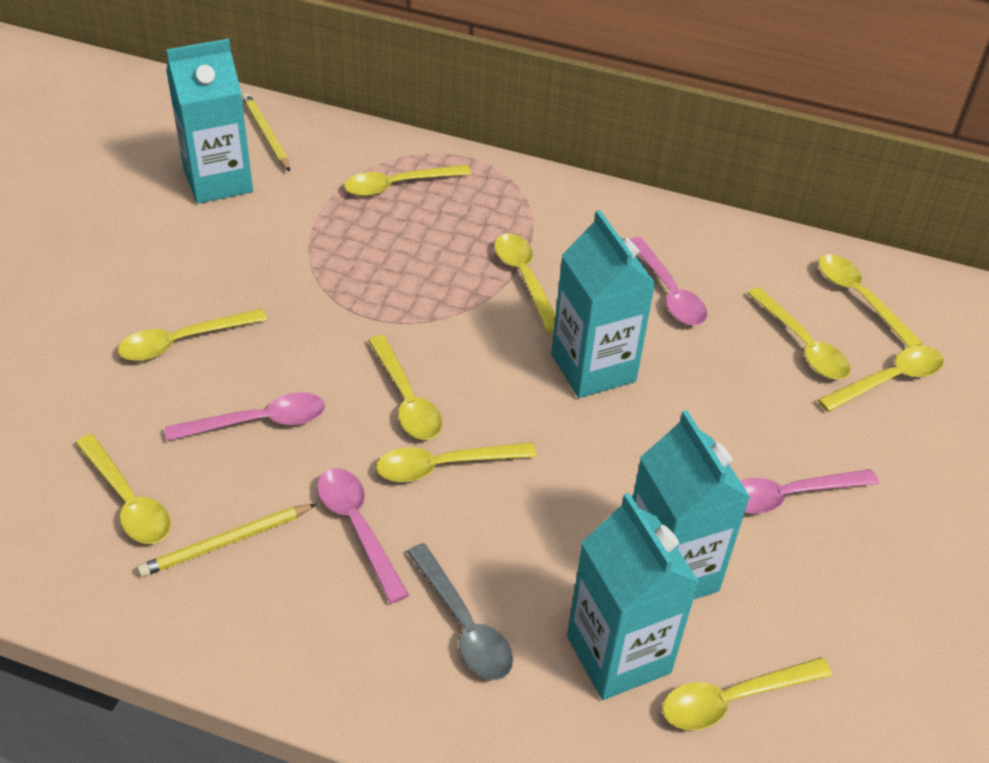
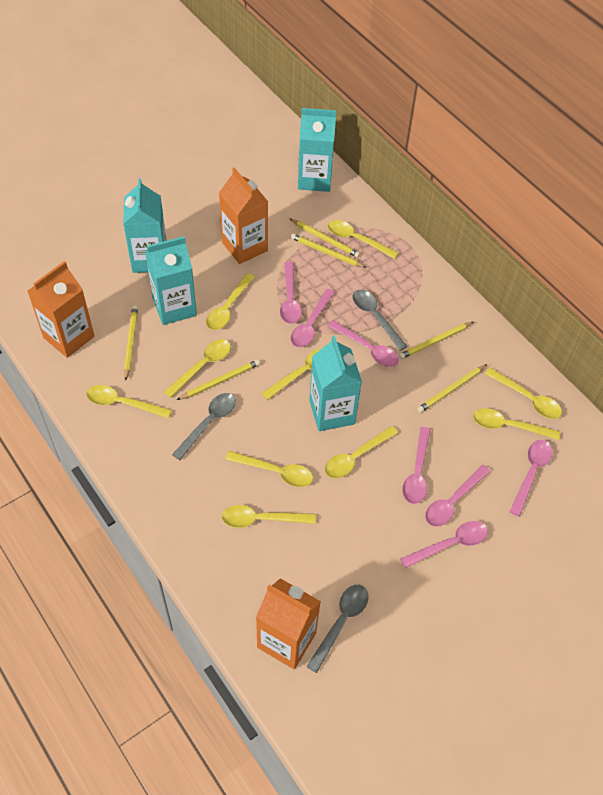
grey spoon: [407,543,513,680] = 1 -> [172,393,236,460] [306,585,369,673] [353,290,408,351] = 3
orange carton: none = 0 -> [28,261,95,358] [219,167,268,264] [256,578,321,669] = 3
pink spoon: [165,392,325,441] [317,468,409,604] [629,237,707,325] [740,469,879,514] = 4 -> [280,262,302,324] [291,289,335,347] [328,320,399,367] [400,521,488,568] [402,427,431,504] [425,465,491,527] [510,440,552,517] = 7
yellow pencil: [137,504,317,577] [242,93,290,172] = 2 -> [124,305,138,381] [177,359,260,400] [289,218,360,258] [291,234,367,268] [399,322,473,359] [417,364,487,413] = 6

